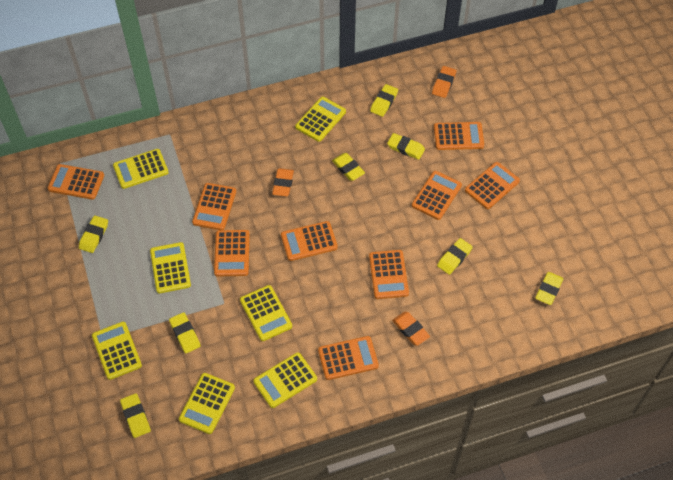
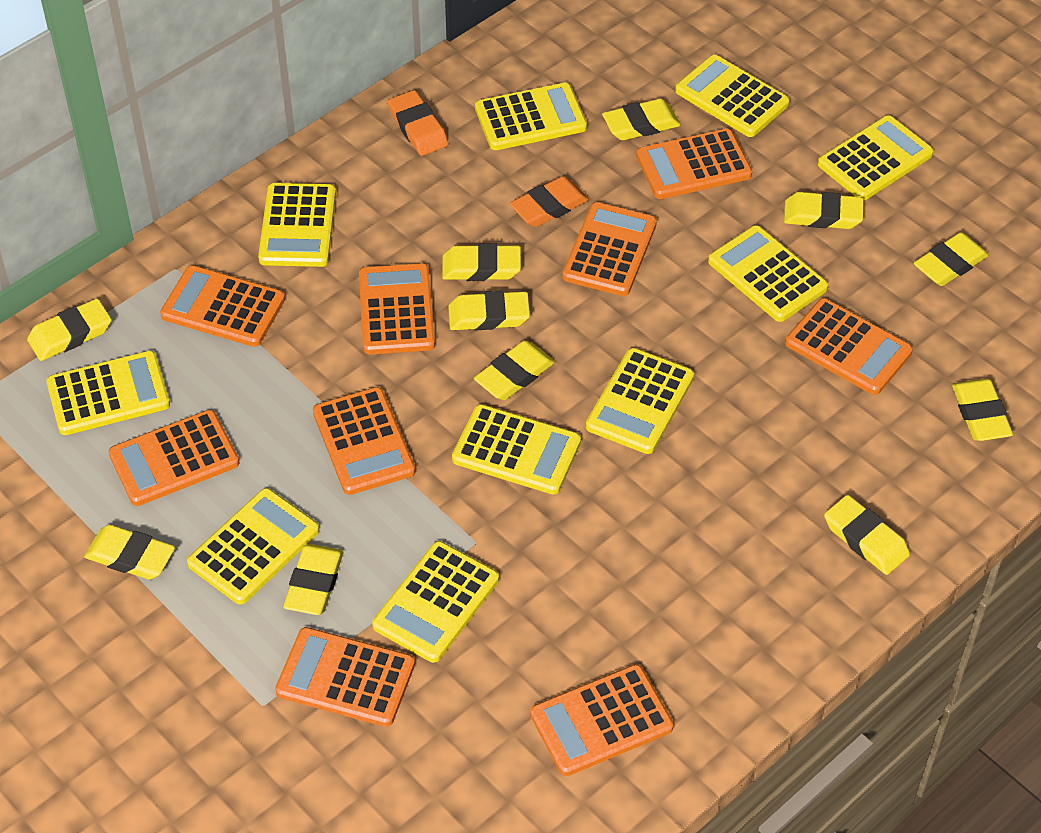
orange eraser: [272,168,294,197] [392,312,430,346] [432,66,456,98] = 3 -> [388,90,448,156] [509,176,589,227] = 2
yellow calculator: [92,322,142,380] [113,149,169,189] [150,242,191,293] [179,373,235,434] [240,285,292,341] [253,352,317,408] [295,97,346,142] = 7 -> [46,351,170,435] [187,488,319,605] [258,183,336,267] [372,541,499,663] [452,404,581,495] [475,83,587,150] [586,348,694,454] [675,55,790,137] [708,225,828,322] [818,115,934,200] = 10
yellow eraser: [79,215,108,253] [120,393,151,438] [169,312,201,353] [332,153,365,181] [370,84,398,117] [387,133,425,160] [437,238,473,275] [535,272,564,305] = 8 -> [27,299,111,361] [84,525,175,580] [283,544,343,615] [442,244,521,281] [448,291,530,330] [474,341,555,400] [602,99,681,140] [784,192,864,229] [824,495,910,575] [914,232,989,286] [952,379,1013,441] = 11

